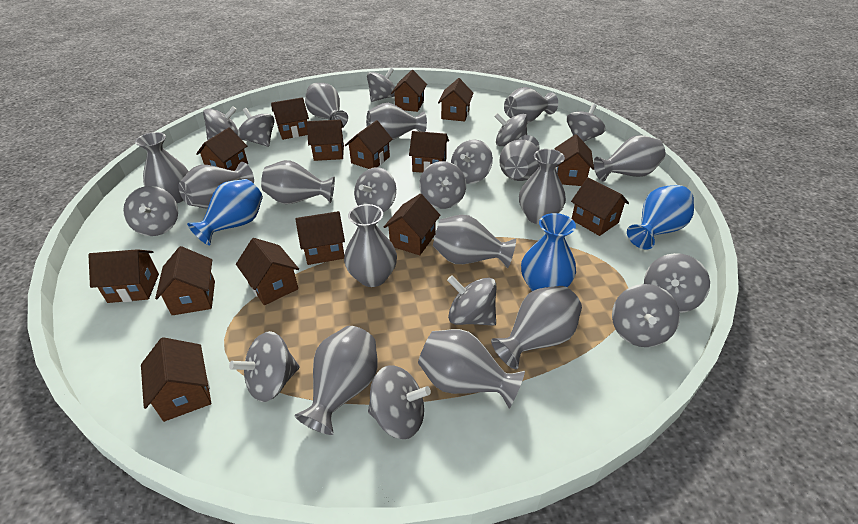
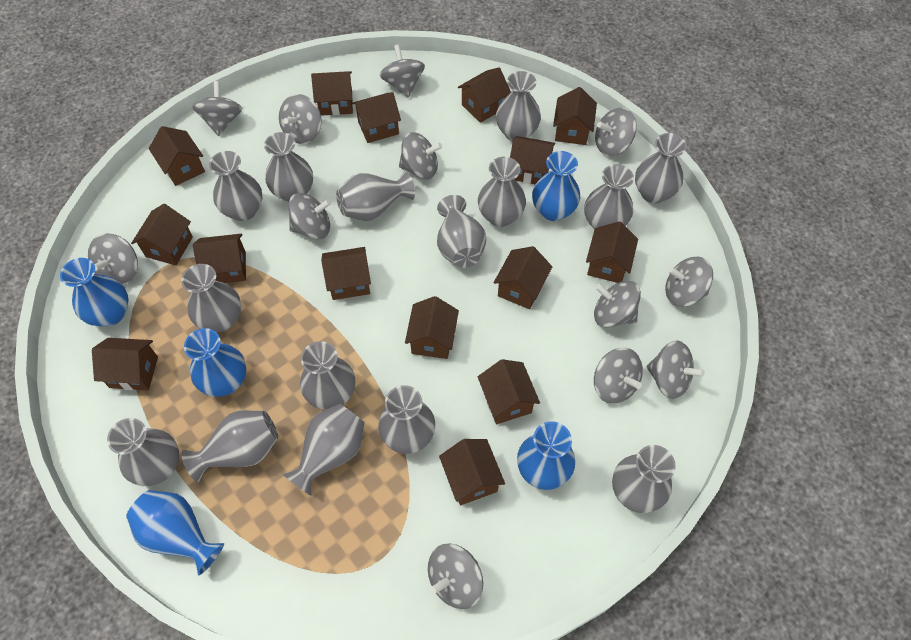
blue vase: [187,179,263,246] [521,213,576,291] [627,185,694,250] = 3 -> [60,258,128,326] [126,490,224,576] [184,328,246,397] [517,421,575,490] [532,151,580,221] = 5
grey spinning top: [123,186,178,236] [203,106,238,140] [229,331,300,402] [238,108,275,147] [354,167,396,212] [367,68,395,102] [368,365,431,439] [419,161,466,209] [447,275,496,326] [451,139,493,184] [494,113,527,146] [567,104,606,142] [612,284,680,347] [644,253,710,313] = 14 -> [88,233,138,285] [192,81,242,136] [279,94,322,144] [288,193,331,239] [380,45,425,98] [399,132,442,179] [428,544,483,609] [594,281,641,328] [594,348,643,404] [595,108,637,156] [647,340,705,399] [665,257,713,307] = 12
grey vase: [135,132,189,203] [179,162,254,209] [261,160,335,204] [294,326,378,435] [305,83,348,126] [344,204,397,287] [366,103,427,140] [418,329,525,409] [433,215,516,269] [491,286,582,369] [499,135,539,181] [504,87,558,123] [519,149,566,224] [594,135,665,182] = 14 -> [107,418,179,486] [181,264,241,332] [181,410,278,482] [209,151,262,221] [264,132,313,202] [283,404,365,496] [300,341,355,410] [336,171,415,221] [379,385,435,454] [437,195,486,268] [478,157,526,227] [496,71,541,141] [584,164,634,230] [612,445,676,513] [635,133,687,203] = 15

